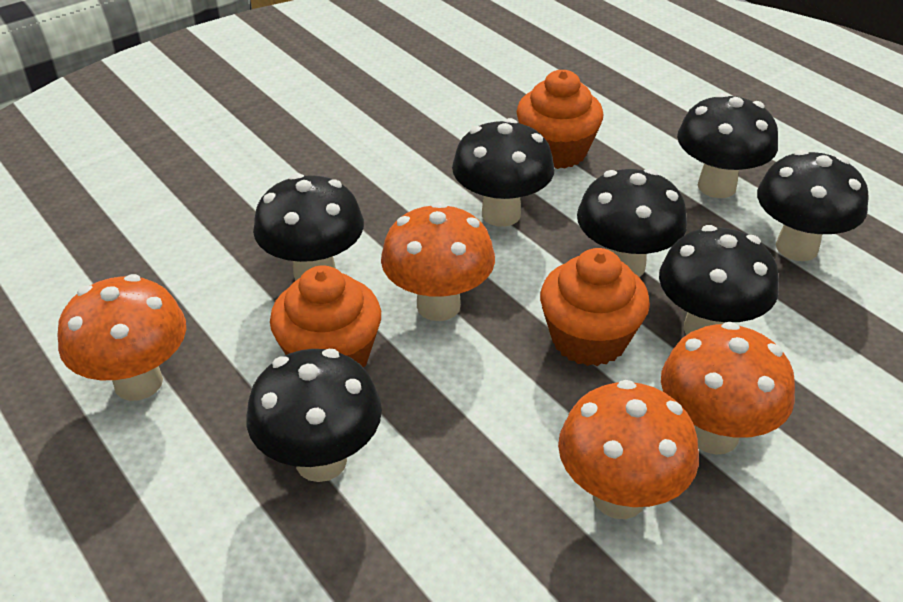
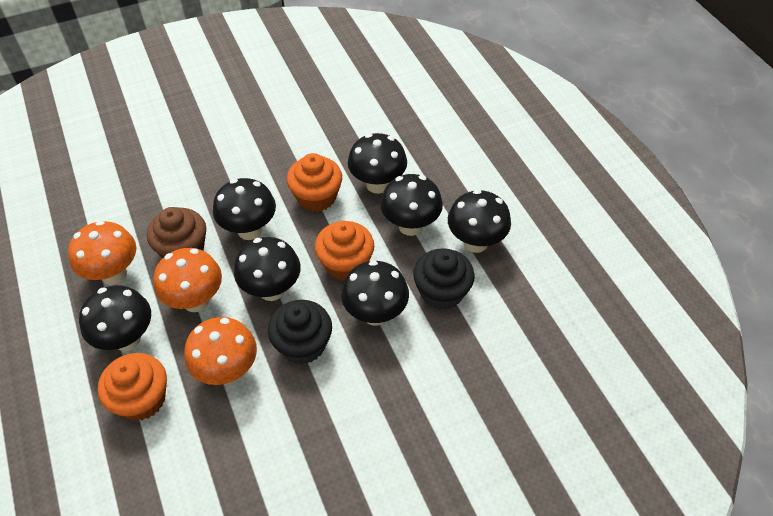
black cupcake: none = 0 -> [268,300,332,364] [413,248,475,310] = 2
brown cupcake: none = 0 -> [147,207,206,258] = 1
orange mushroom: [57,274,186,401] [381,202,495,321] [558,380,699,519] [661,322,795,455] = 4 -> [68,221,136,285] [153,248,222,312] [184,317,257,385] = 3

